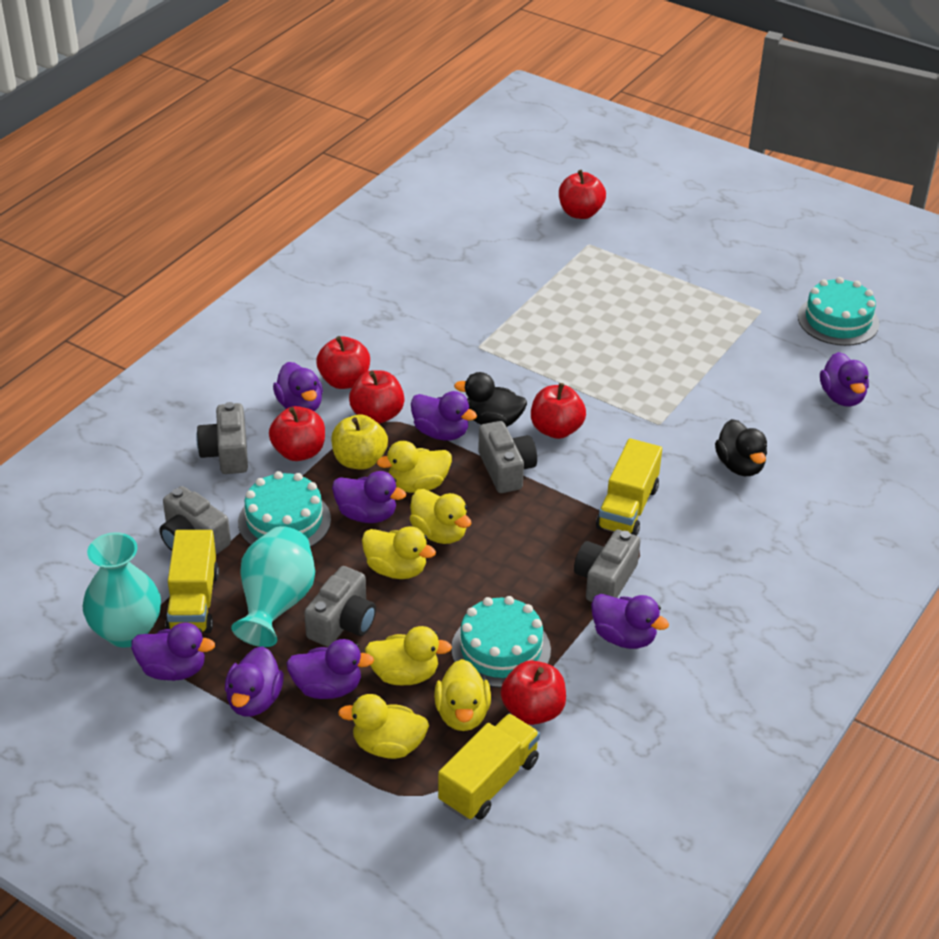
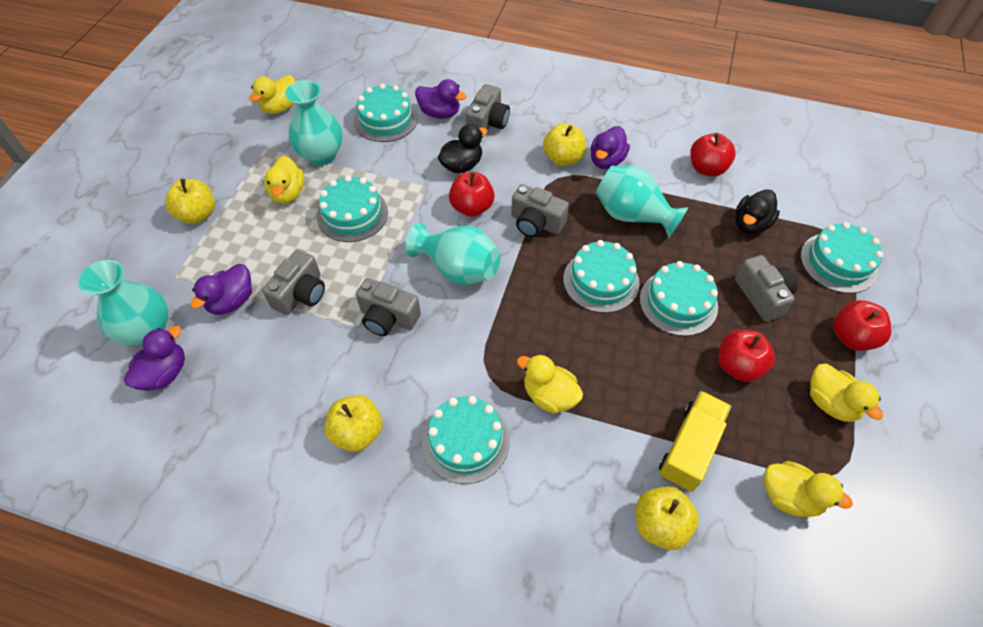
purple duck: [131,623,215,681] [225,646,284,716] [273,362,323,411] [286,639,374,699] [332,471,406,523] [411,391,477,441] [591,594,669,649] [820,352,869,407] = 8 -> [124,326,185,391] [190,264,252,315] [415,79,466,119] [590,126,630,169] = 4
red apple: [269,406,325,461] [316,336,370,389] [349,370,405,424] [501,660,566,725] [531,383,586,439] [559,170,606,219] = 6 -> [449,172,495,217] [690,133,736,177] [718,330,775,382] [833,300,892,351] = 4
turquoise cake: [238,471,331,547] [451,596,551,688] [798,277,879,346] = 3 -> [317,175,388,242] [354,83,418,142] [422,396,510,484] [563,240,640,313] [640,261,718,336] [801,222,883,293] = 6
turquoise vase: [83,532,161,648] [231,526,315,647] = 2 -> [78,260,168,346] [285,80,342,166] [406,222,501,285] [596,166,688,238] = 4
yellow apple: [331,415,388,470] = 1 -> [165,179,215,224] [325,395,383,452] [543,123,586,166] [636,486,699,550] = 4
yellow duck: [338,694,429,759] [362,526,436,579] [365,626,452,685] [377,441,452,493] [410,489,471,544] [434,659,491,731] = 6 -> [249,75,296,114] [264,156,304,203] [517,354,583,414] [764,461,853,517] [810,363,883,422] = 5
yellow truck: [165,530,219,634] [438,714,540,820] [596,438,662,536] = 3 -> [659,391,731,492] = 1

